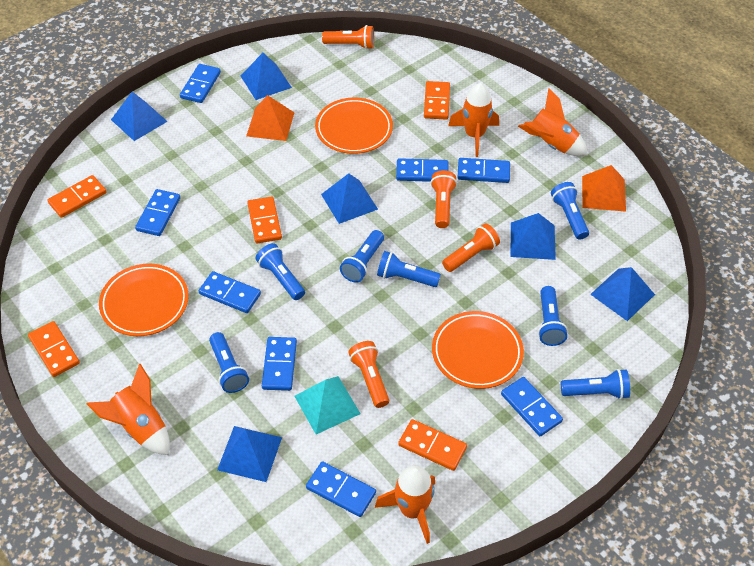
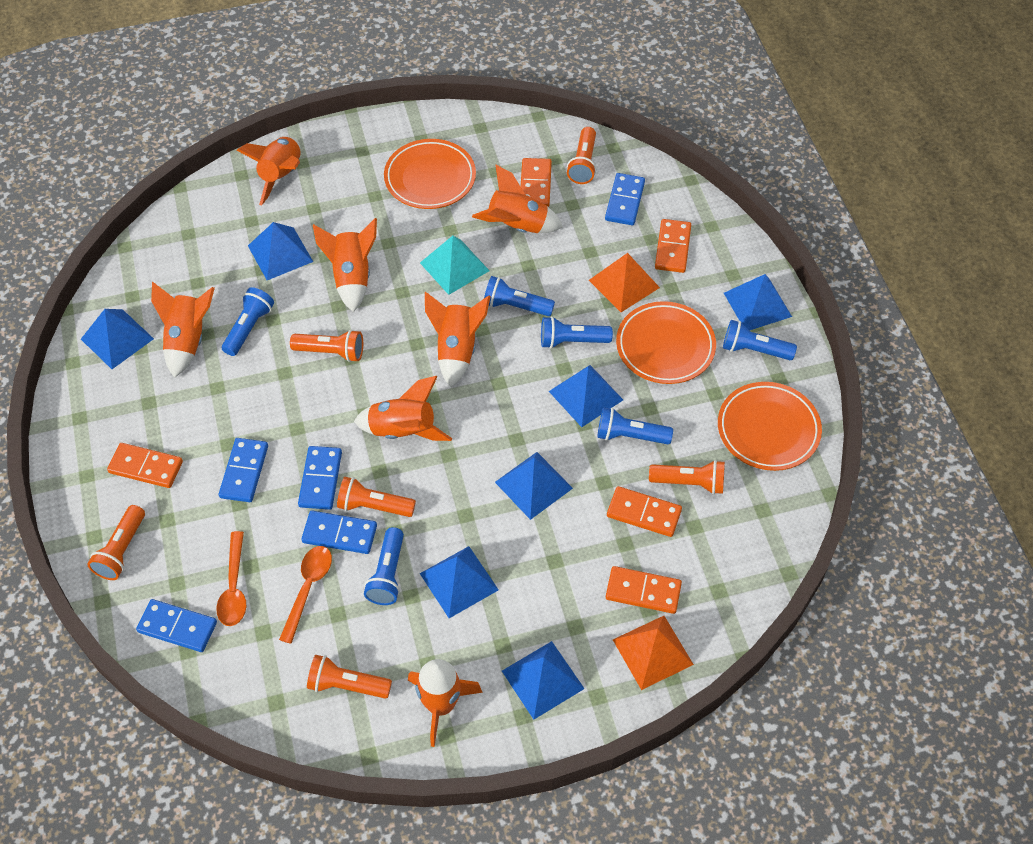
blue domino: [135,189,180,236] [180,64,221,103] [199,271,261,313] [262,337,297,391] [306,461,376,517] [396,158,448,182] [458,158,510,183] [501,377,563,436] = 8 -> [136,599,217,652] [219,438,268,502] [298,446,342,510] [301,511,377,554] [605,173,645,225] = 5
blue flashlight: [209,332,249,393] [255,243,305,300] [340,230,384,283] [377,251,441,287] [538,286,568,346] [551,182,589,240] [561,369,630,399] = 7 -> [222,287,274,356] [364,527,404,605] [484,276,555,316] [541,316,613,349] [597,407,673,444] [723,320,797,360] = 6
blue pyramid: [111,92,168,141] [217,426,282,482] [241,53,292,100] [321,173,378,224] [511,213,556,260] [590,267,655,321] = 6 -> [81,309,154,369] [248,222,313,280] [420,546,499,618] [495,452,573,520] [502,641,585,719] [549,365,623,427] [724,274,792,331] = 7
orange flashlight: [322,25,374,49] [348,341,389,408] [430,170,457,228] [442,223,500,272] = 4 -> [87,505,145,580] [290,330,363,362] [307,654,392,699] [337,477,416,517] [567,127,596,184] [649,460,725,494] = 6
orange rocket: [87,364,170,455] [375,465,435,544] [448,83,499,157] [518,88,588,156] = 4 -> [151,281,215,378] [236,137,301,205] [313,218,377,312] [354,376,452,441] [408,659,483,747] [425,292,491,387] [472,165,563,233] = 7
orange spoon: none = 0 -> [216,531,247,626] [279,546,332,644] = 2

